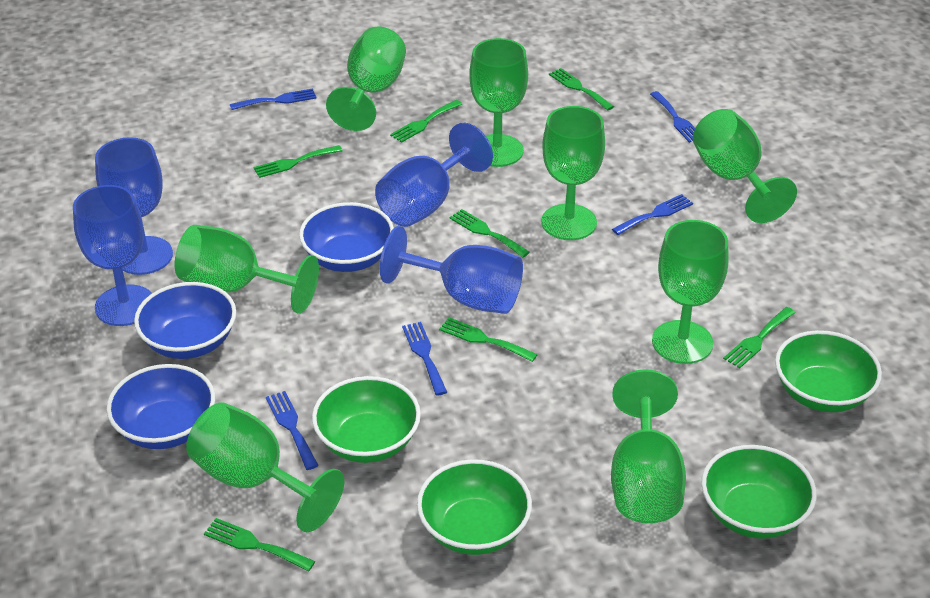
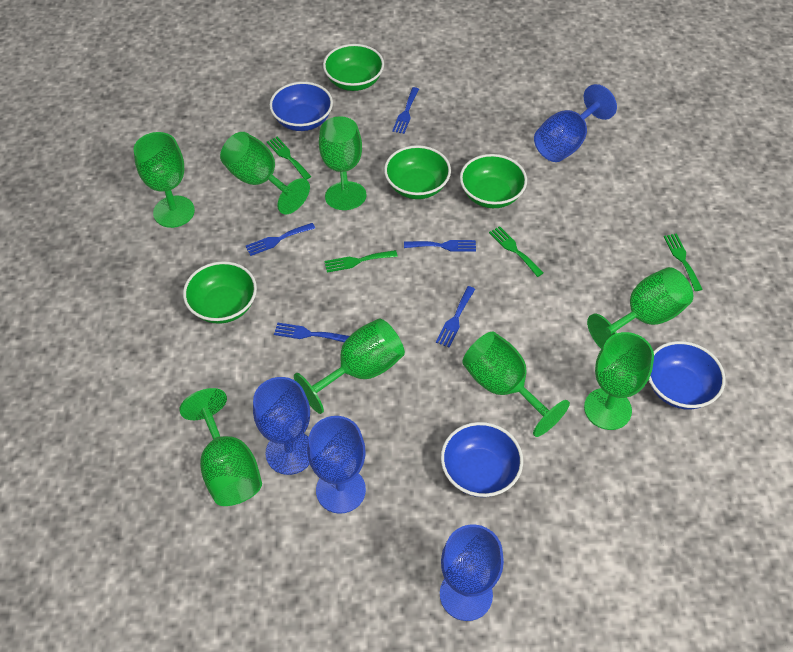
green fork: [204,518,315,572] [253,145,343,178] [390,100,462,143] [439,317,538,362] [450,209,530,257] [549,68,614,111] [723,307,796,368] = 7 -> [267,137,311,180] [324,250,398,272] [489,226,543,277] [664,233,703,291] = 4

